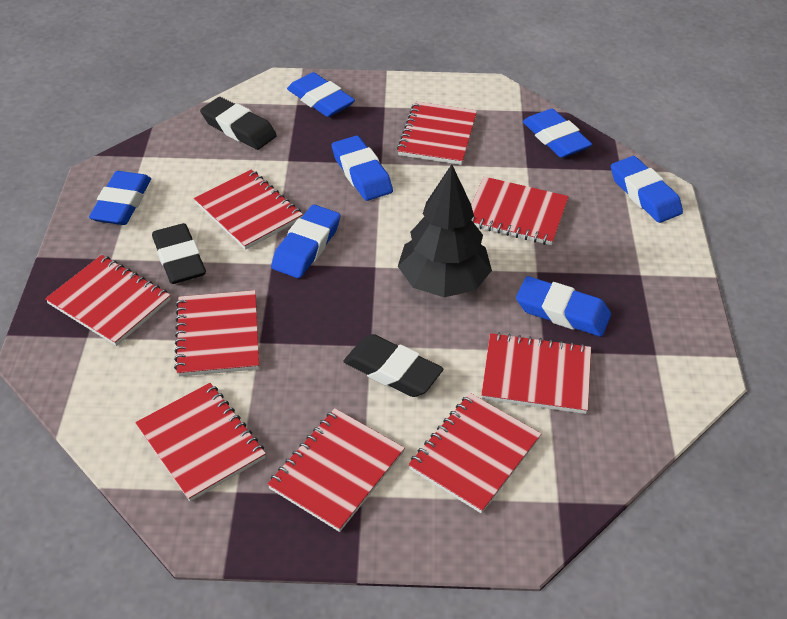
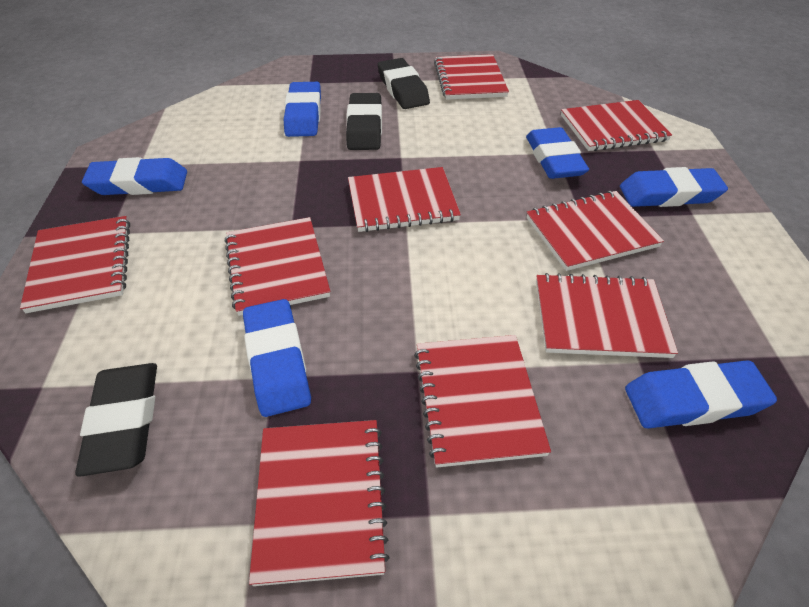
black tree: [398,164,492,297] = 1 -> none = 0
blue eraser: [89,171,151,225] [271,205,340,278] [287,72,355,117] [332,136,393,201] [516,276,611,337] [523,109,592,158] [611,156,683,223] = 7 -> [82,157,187,195] [243,299,311,417] [284,82,321,137] [526,127,589,179] [620,167,728,207] [625,360,777,429] = 6

